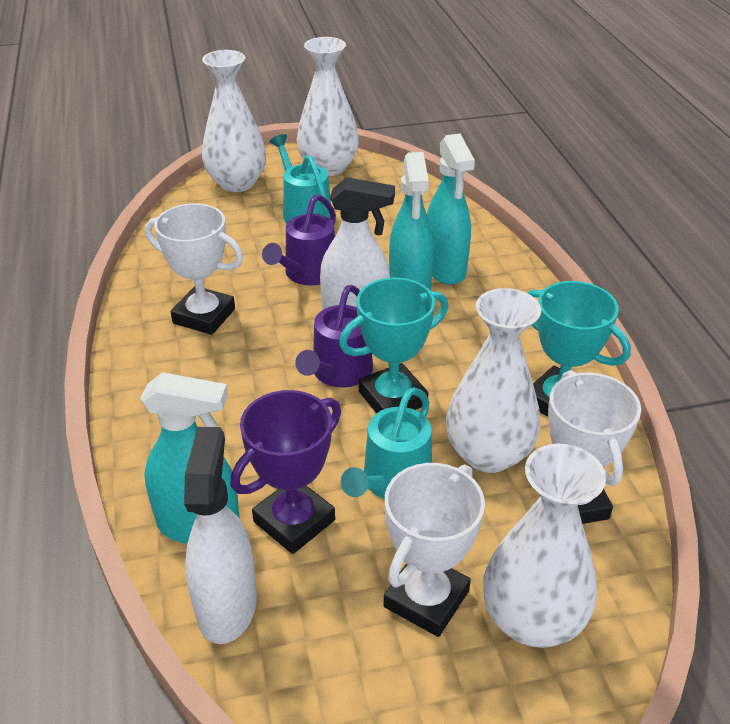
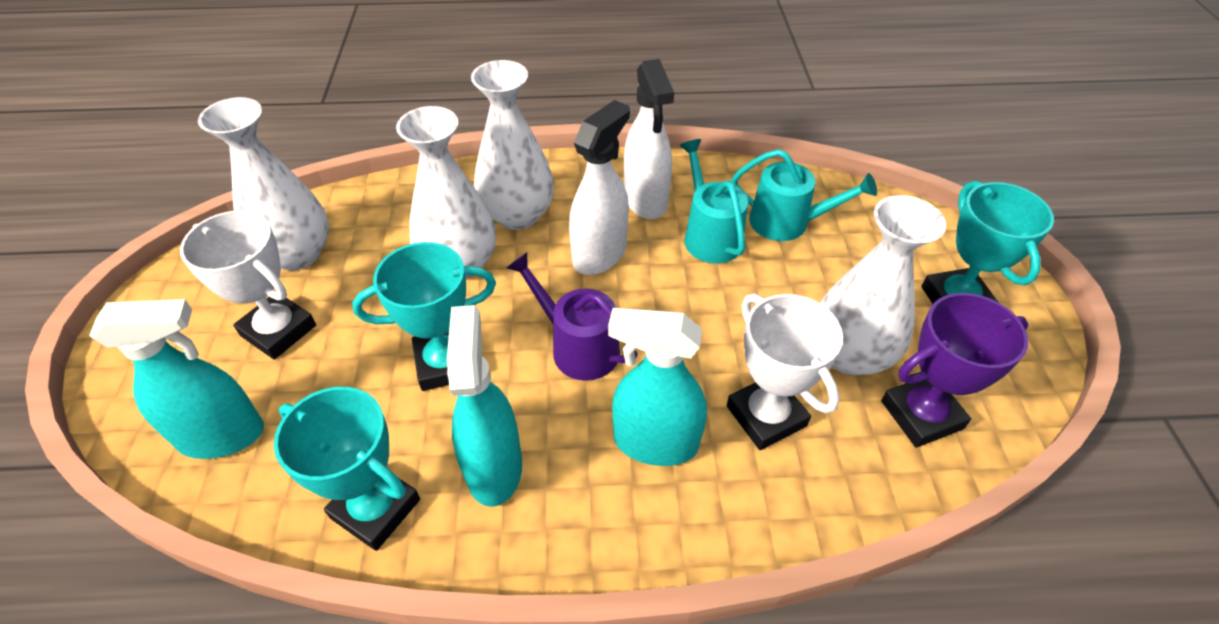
purple watering can: [262,194,336,286] [295,285,373,387] = 2 -> [507,252,638,381] = 1
turquoise trophy: [339,278,448,413] [527,281,631,417] = 2 -> [274,387,420,551] [352,242,496,391] [921,181,1054,304] = 3
white trophy: [145,203,243,335] [384,463,485,637] [548,370,641,524] = 3 -> [180,210,316,360] [727,294,843,450] = 2

